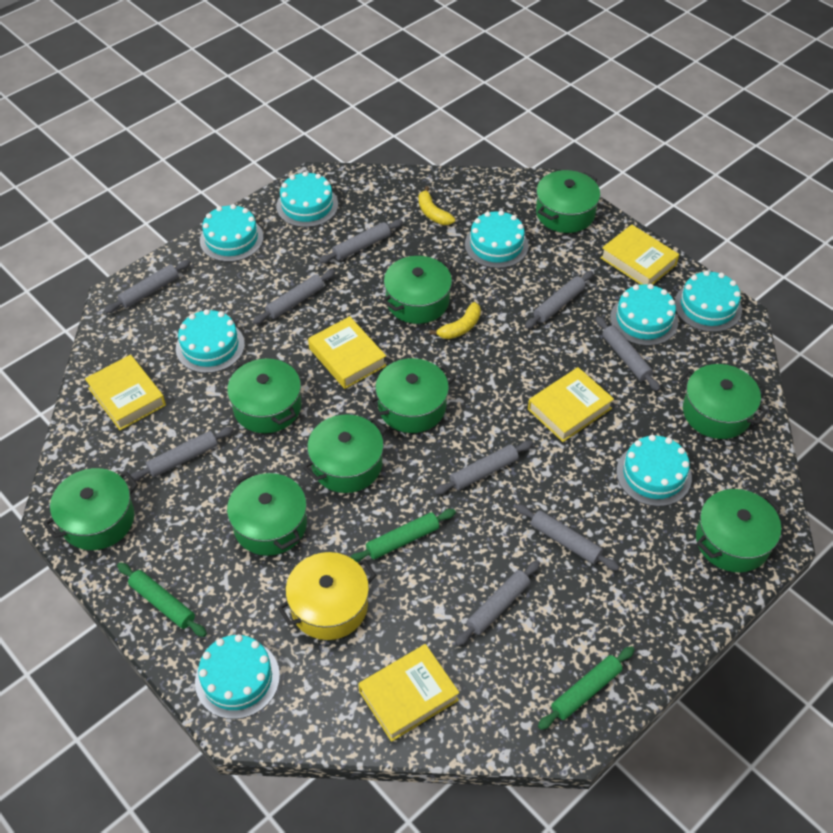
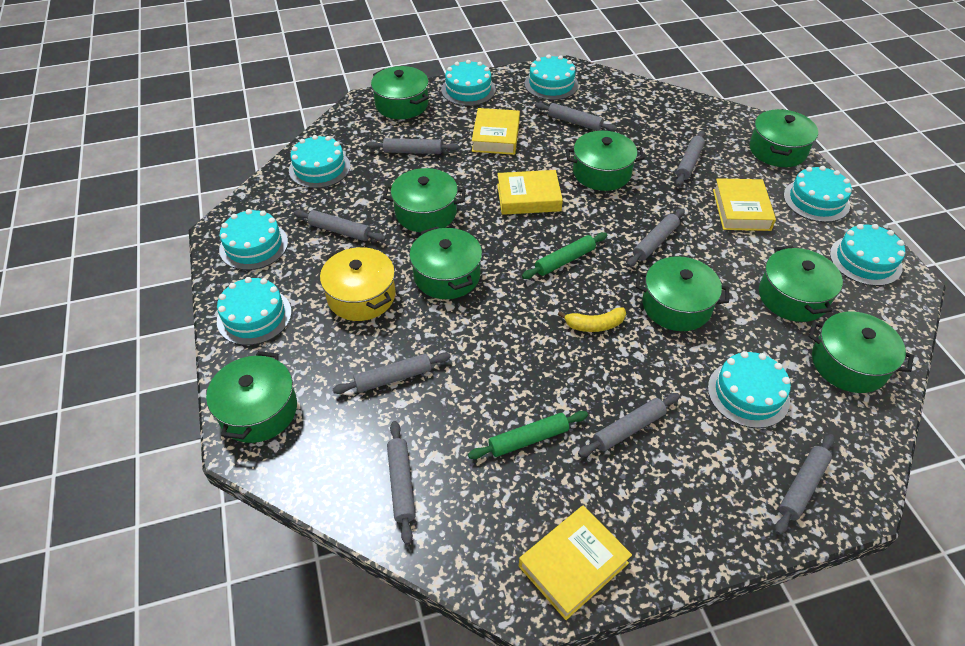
green rolling pin: [117,563,207,637] [350,509,456,562] [538,646,635,730] = 3 -> [468,411,588,459] [522,232,607,279] = 2
yellow banana: [418,186,455,225] [430,302,481,339] = 2 -> [558,307,626,332] = 1
yellow book: [85,355,166,430] [308,316,387,389] [358,644,459,742] [528,367,614,442] [600,224,679,285] = 5 -> [472,108,520,155] [497,170,563,215] [519,505,632,620] [713,178,776,231] = 4

